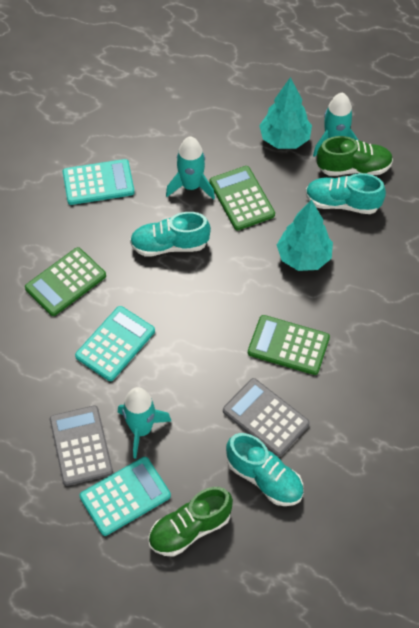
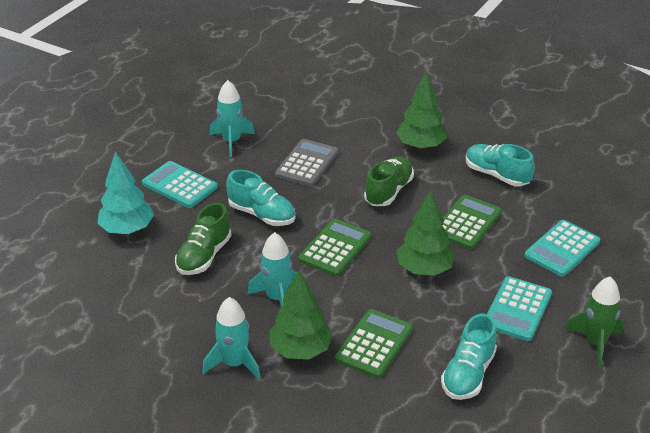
green rocket: none = 0 -> [565,276,623,367] = 1
green tree: none = 0 -> [269,270,333,360] [396,71,447,150] [396,191,455,276] = 3
grey calculator: [50,405,113,486] [223,378,310,456] = 2 -> [275,139,338,187] = 1
turquoise tree: [259,77,312,149] [277,200,333,271] = 2 -> [97,151,154,234] = 1

